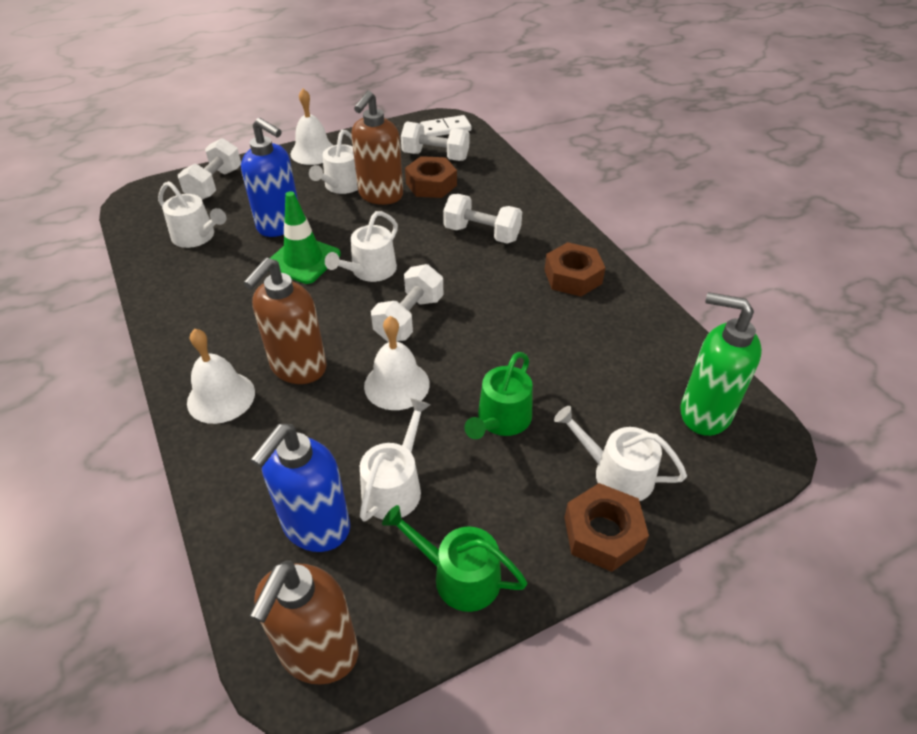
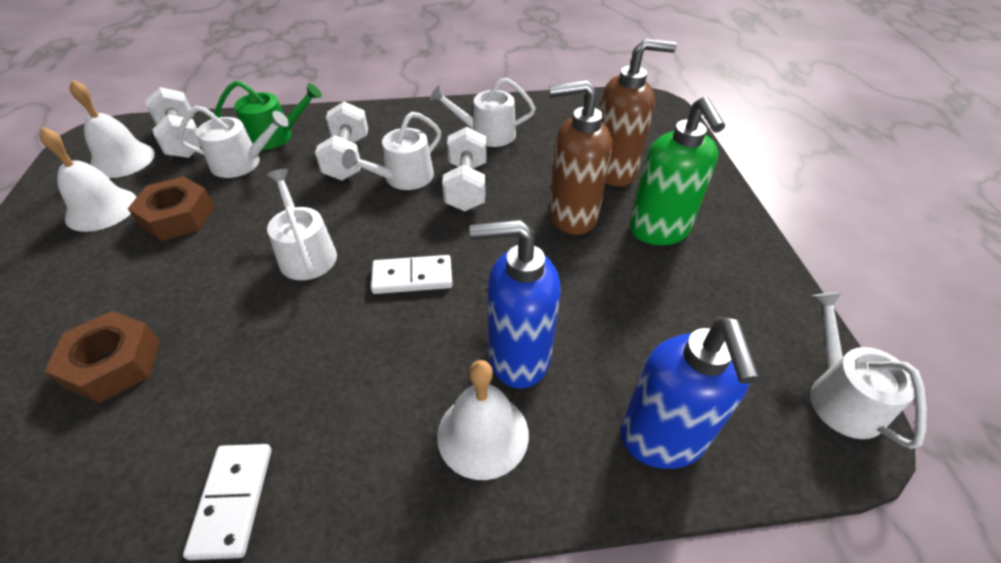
brown nut: [405,156,457,198] [545,242,605,297] [564,483,649,572] = 3 -> [45,311,161,403] [128,176,215,241] = 2
brown soap dispenser: [244,258,327,384] [250,560,359,685] [351,91,403,205] = 3 -> [549,80,612,235] [600,39,677,187] = 2
green traffic cone: [270,191,341,284] = 1 -> none = 0
green watering can: [382,505,527,612] [464,352,533,439] = 2 -> [215,81,322,150] = 1
white domino: [420,115,472,137] = 1 -> [183,444,272,560] [371,255,452,294] = 2
white dumbbell: [178,138,241,200] [371,264,443,342] [401,122,470,161] [443,194,522,244] = 4 -> [145,87,201,158] [315,102,368,181] [442,127,487,211] = 3

